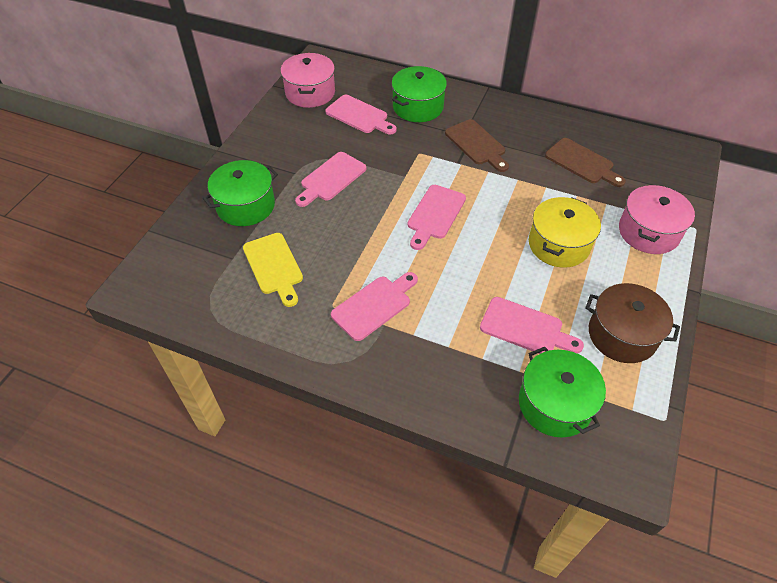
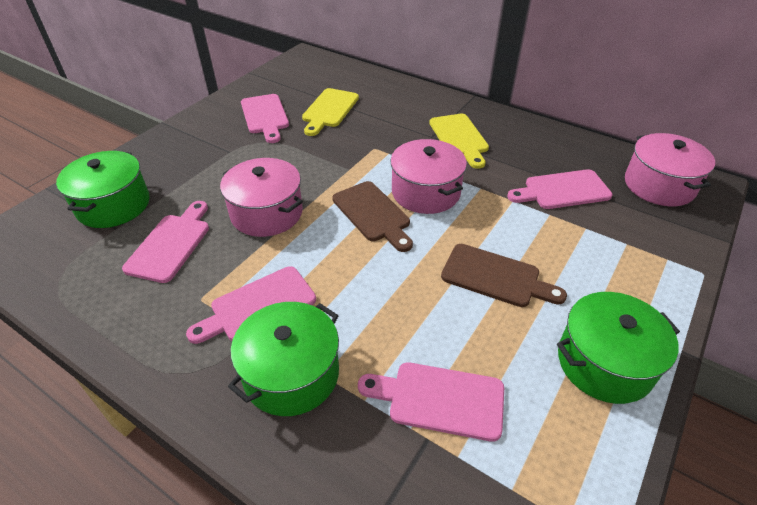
brown pot: [585,283,680,363] = 1 -> none = 0
pink pot: [281,53,335,108] [619,185,695,254] = 2 -> [220,158,303,237] [390,139,467,214] [625,133,715,206] = 3
yellow cutting board: [243,233,303,307] = 1 -> [302,88,359,136] [429,114,489,169] = 2
yellow pot: [529,197,601,268] = 1 -> none = 0

